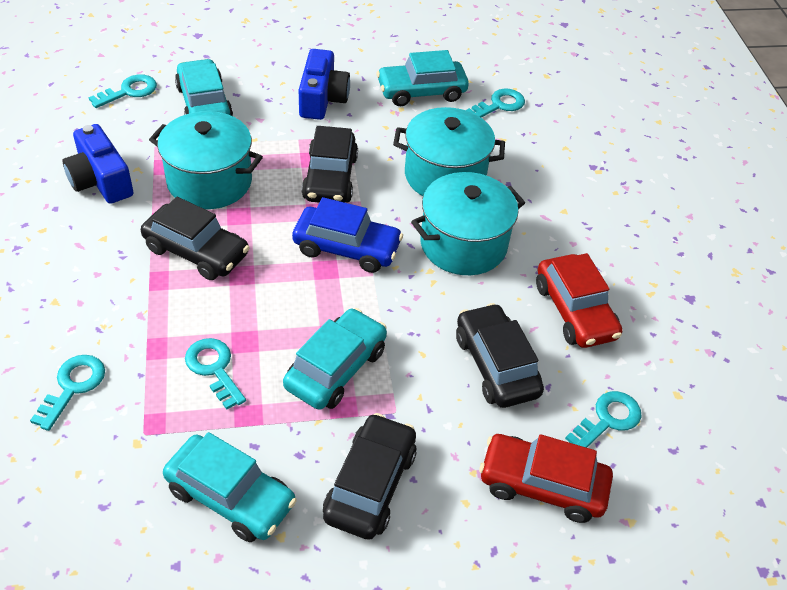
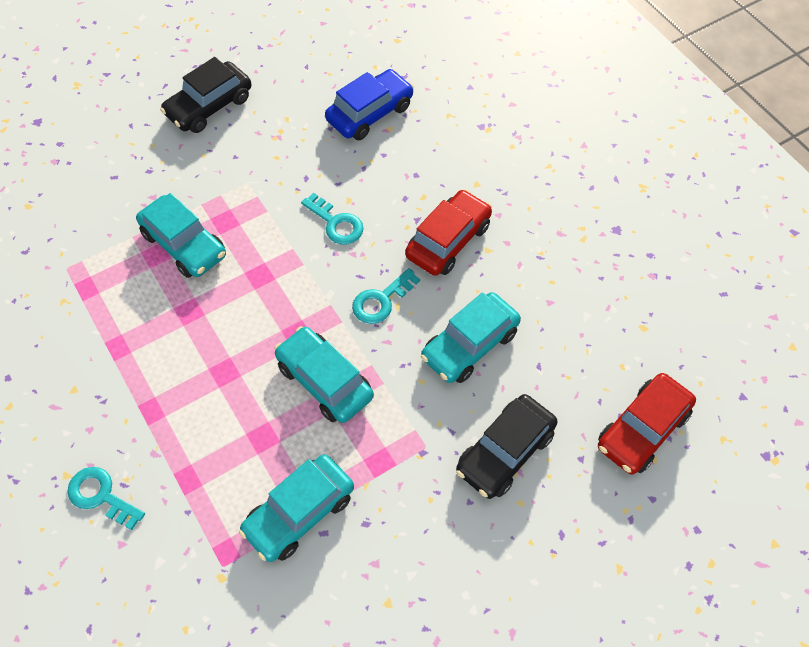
black car: [141,197,250,280] [302,126,358,203] [323,413,417,540] [456,303,544,408] = 4 -> [160,57,251,133] [456,394,558,499] = 2
blue camera: [63,124,134,204] [299,49,350,120] = 2 -> none = 0
turquoise key: [30,355,105,431] [89,74,157,108] [185,338,246,410] [466,88,525,118] [565,391,642,448] = 5 -> [67,467,145,530] [301,193,364,245] [352,268,420,324] = 3
turquoise pot: [149,111,263,209] [393,107,505,196] [411,172,525,275] = 3 -> none = 0

